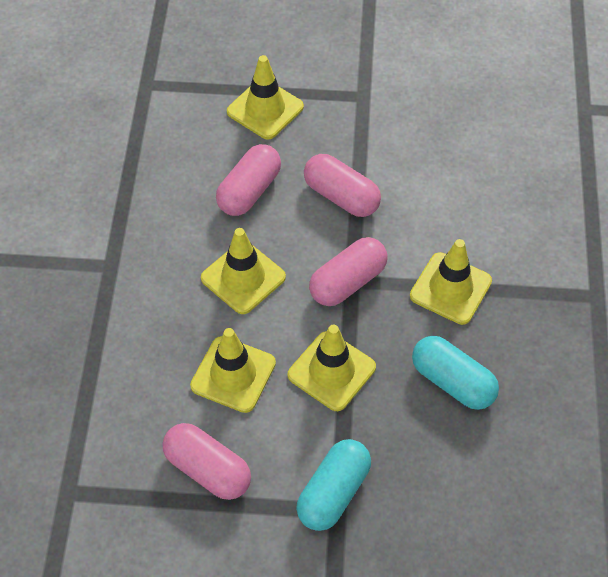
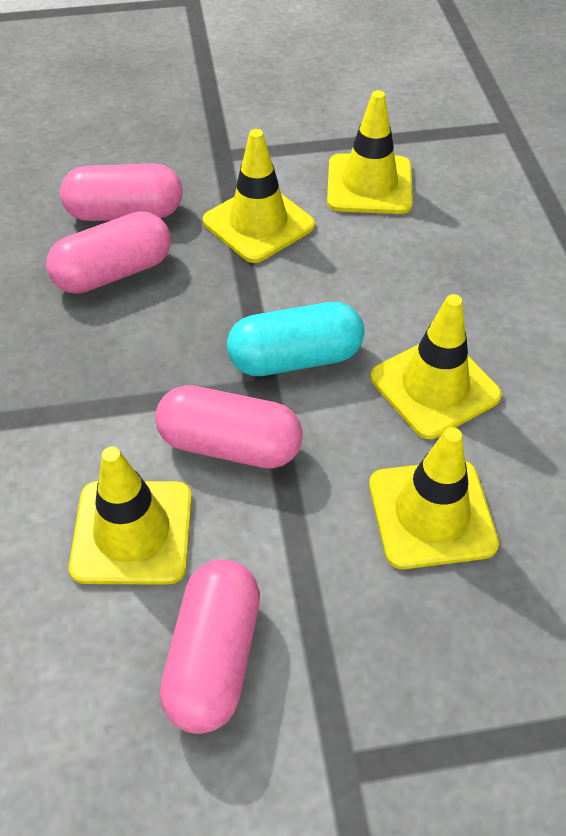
turquoise capsule: [296,439,371,531] [412,336,499,410] = 2 -> [227,302,364,376] = 1

